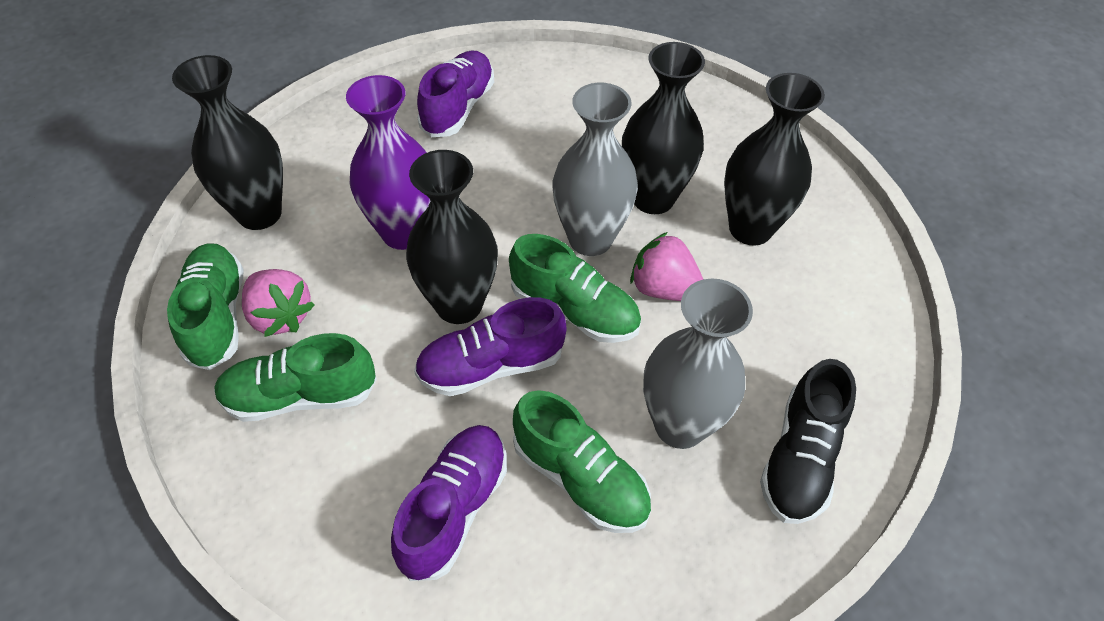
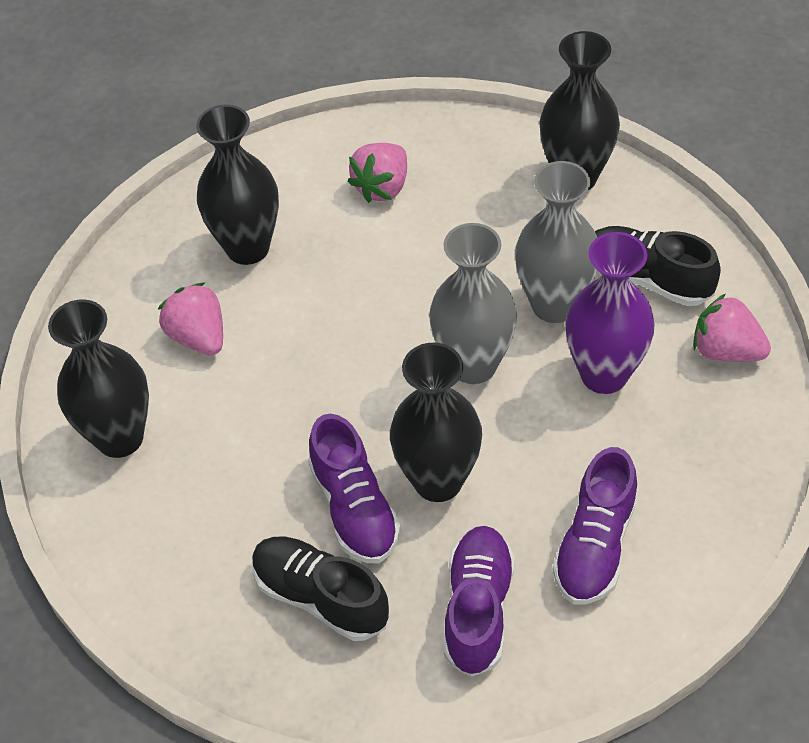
black shoe: [760,359,856,524] = 1 -> [252,537,389,641] [595,226,721,306] = 2
green shoe: [167,243,243,370] [214,333,377,422] [509,234,641,343] [513,390,651,533] = 4 -> none = 0
pink strawberry: [242,269,315,337] [630,232,703,301] = 2 -> [158,282,223,355] [347,143,407,203] [693,294,771,362] = 3

